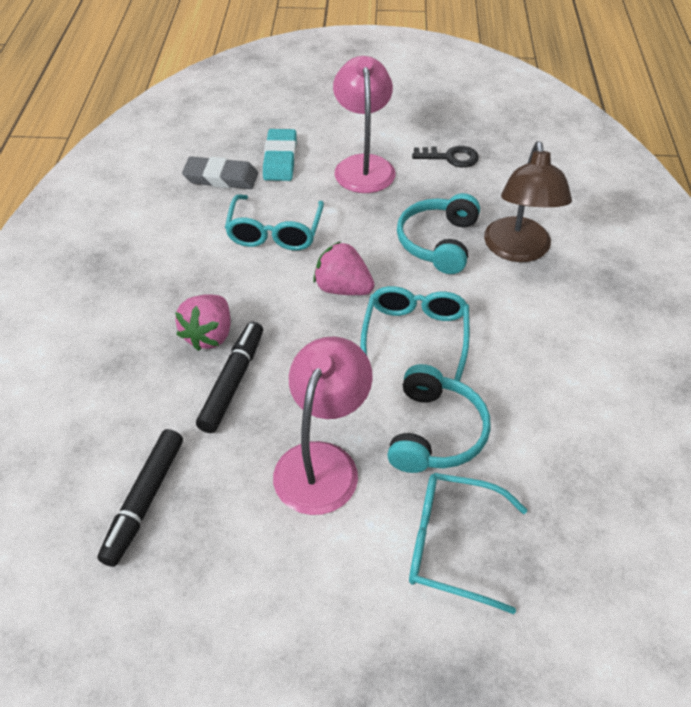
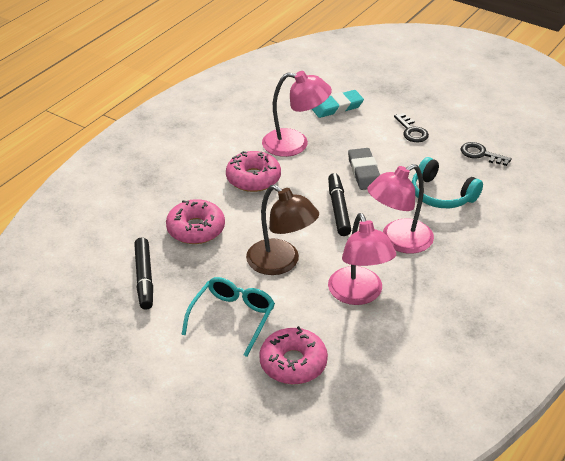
black key: [412,146,479,167] = 1 -> [394,113,429,142] [460,142,512,166] = 2
pink donut: none = 0 -> [166,199,225,244] [226,151,281,192] [259,326,328,384] = 3
pink lamp: [273,336,373,515] [333,56,395,193] = 2 -> [262,71,332,157] [328,213,396,305] [367,164,434,254] = 3
pink strawberry: [175,294,231,351] [313,241,375,295] = 2 -> none = 0
turquoise glasses: [225,194,324,251] [361,286,470,382] [409,473,527,614] = 3 -> [181,277,275,357] = 1
turquoise headphones: [387,364,491,473] [397,193,480,274] = 2 -> [412,157,483,208] = 1

